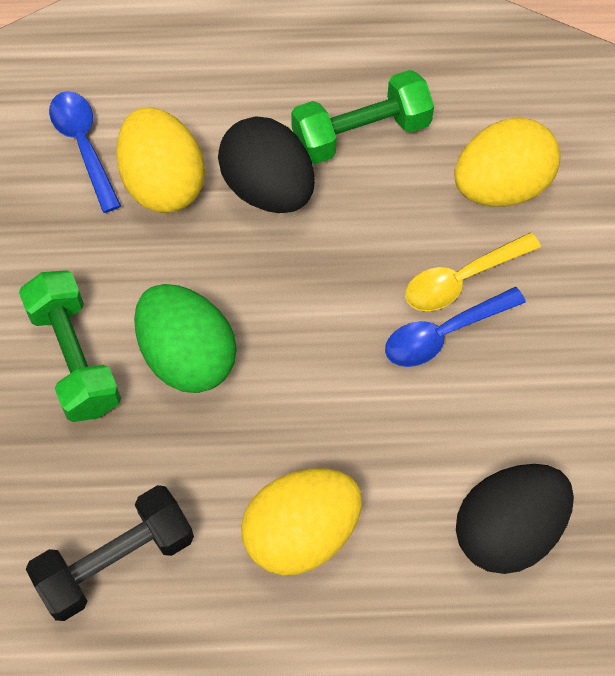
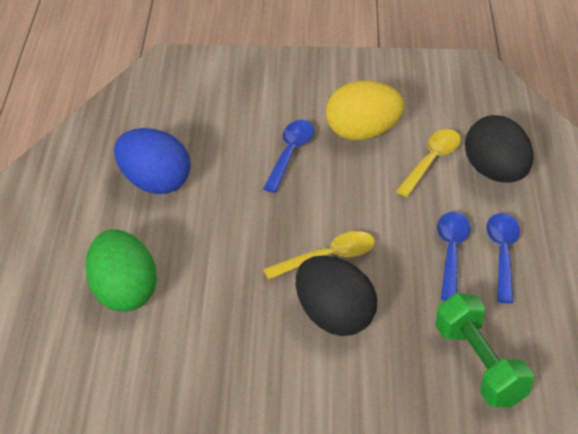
black dumbbell: [26,485,194,621] = 1 -> none = 0
blue egg: none = 0 -> [114,128,191,194] = 1
blue spoon: [49,91,121,213] [385,287,526,367] = 2 -> [263,120,314,193] [437,212,470,301] [486,213,520,304] = 3
green dumbbell: [19,270,121,422] [291,70,434,164] = 2 -> [435,293,534,408] = 1
yellow egg: [116,107,205,213] [241,468,362,575] [454,117,561,207] = 3 -> [326,81,404,140] = 1
yellow spoon: [405,232,541,311] = 1 -> [263,231,375,280] [396,129,461,197] = 2

